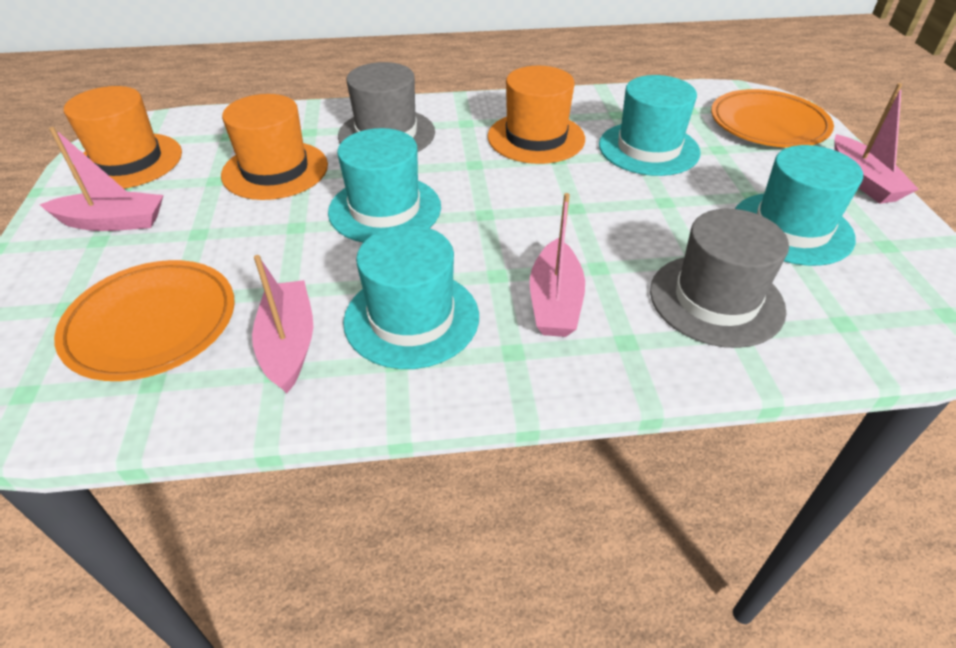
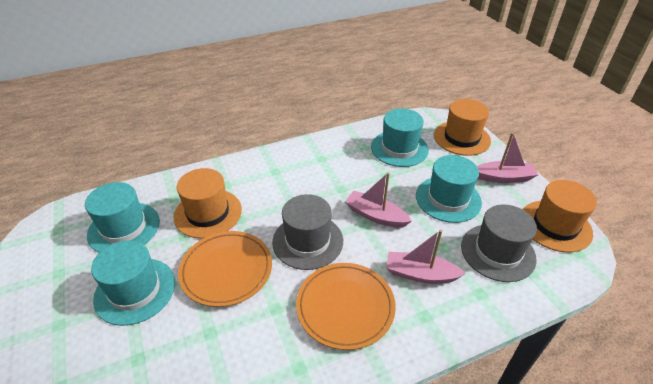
pink boat: [39,127,163,231] [252,255,313,393] [530,193,585,337] [834,83,919,204] = 4 -> [345,172,412,228] [386,230,466,284] [477,132,538,183] = 3

